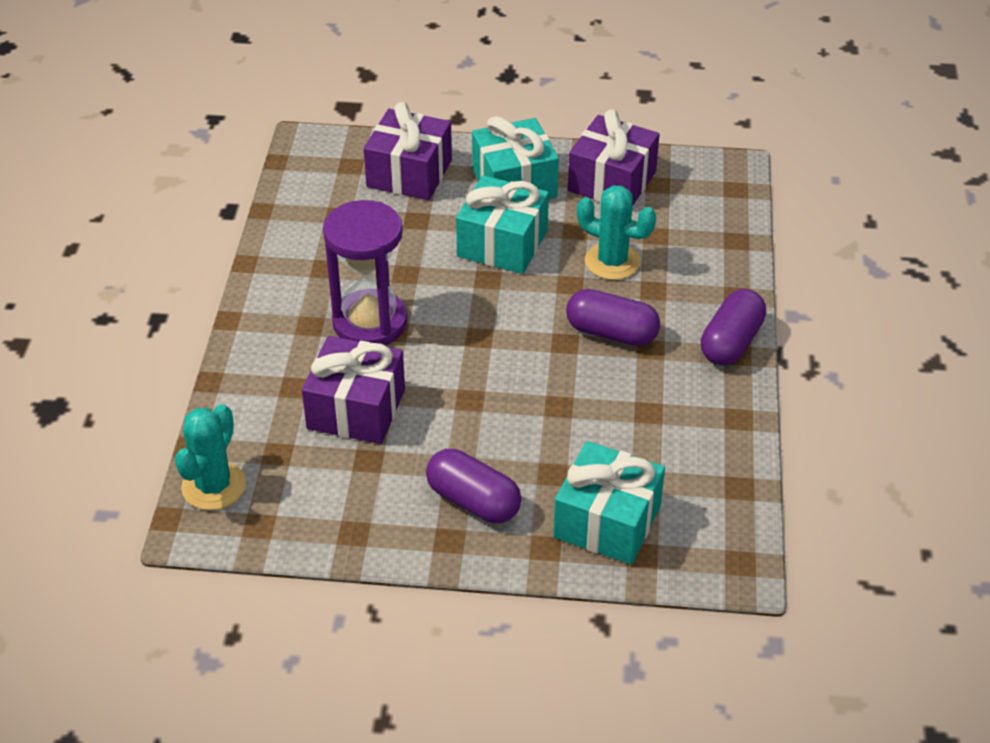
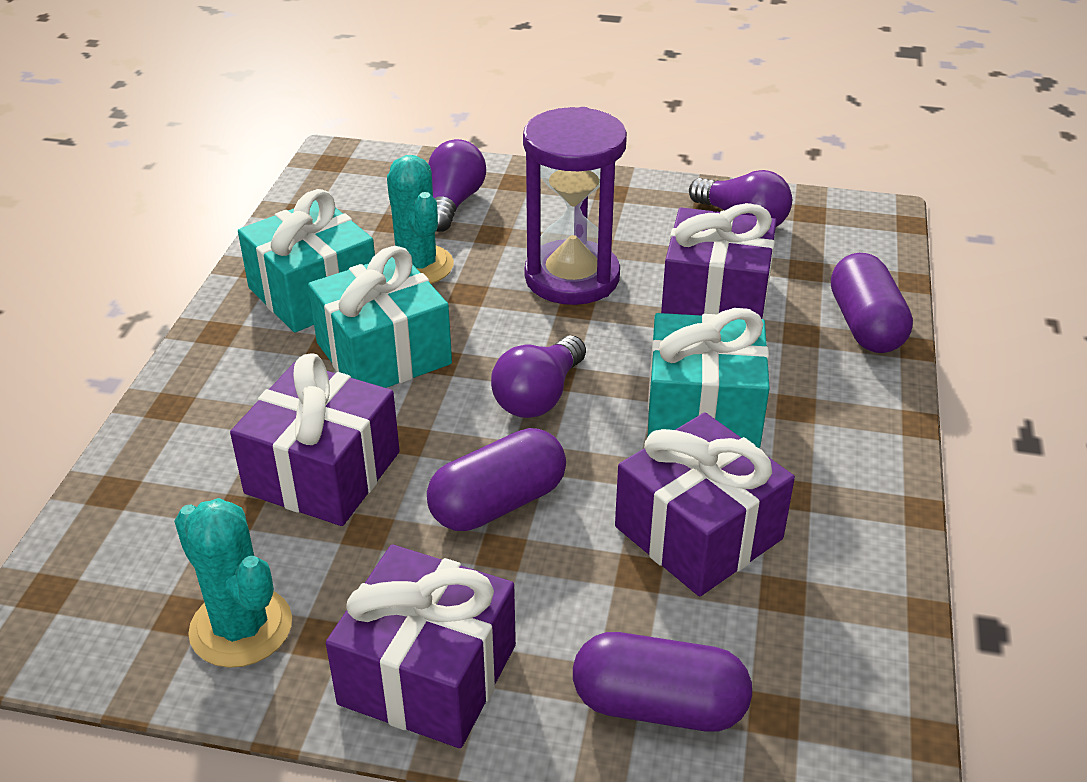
purple gift: [302,336,405,444] [364,102,452,200] [568,109,660,205] = 3 -> [230,353,400,526] [326,544,516,748] [615,413,795,596] [661,203,777,319] = 4
purple light bulb: none = 0 -> [428,139,486,232] [491,335,586,418] [689,170,792,227] = 3

